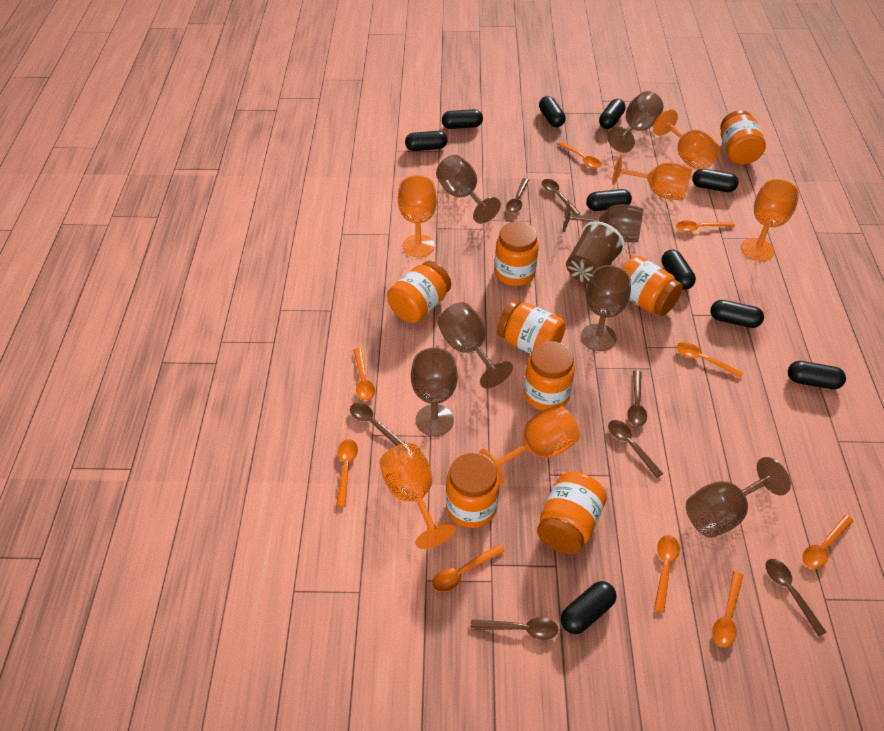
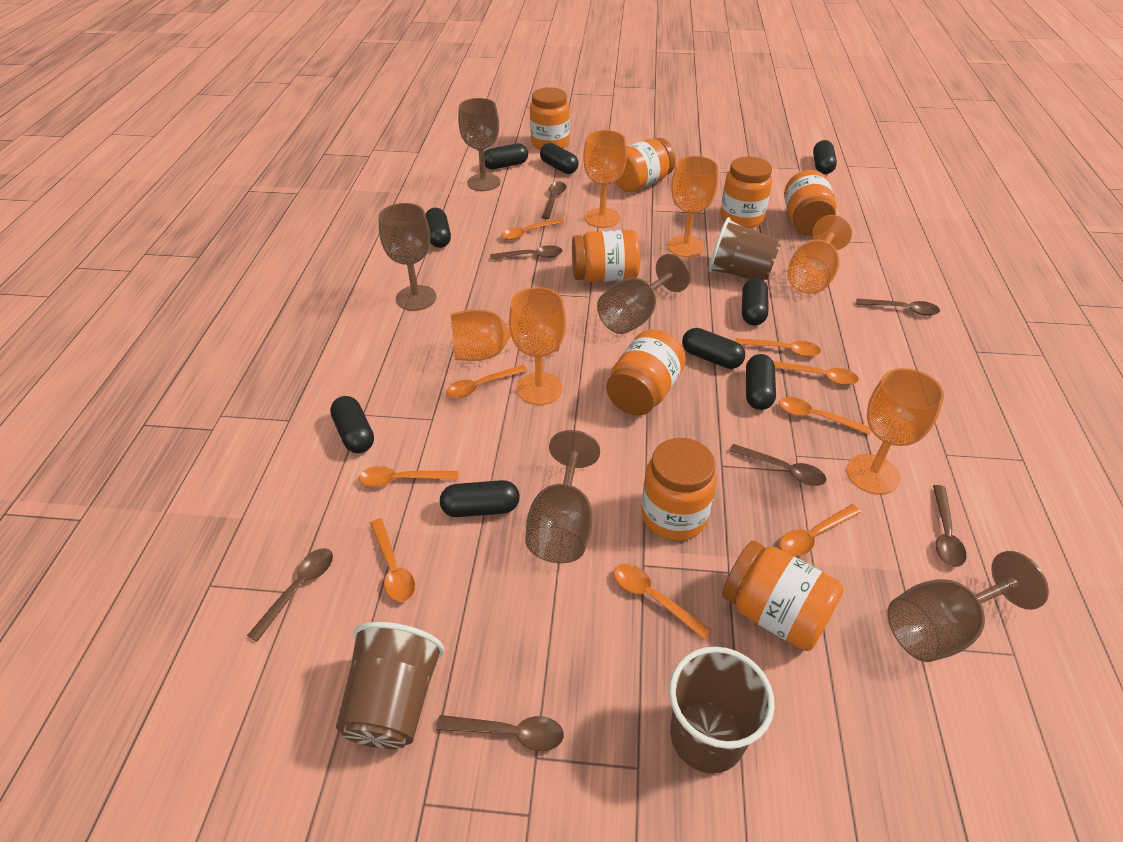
black capsule: [405,131,448,151] [442,109,483,129] [539,96,566,127] [561,581,616,634] [586,189,632,211] [599,99,626,129] [662,250,696,290] [692,169,739,192] [711,300,764,328] [788,361,846,389] = 10 -> [330,396,374,453] [425,208,451,248] [440,480,520,517] [484,143,528,169] [540,143,579,174] [682,328,745,369] [742,278,768,325] [746,354,776,410] [813,140,837,174] = 9
brown cup: [566,221,625,284] = 1 -> [336,622,444,749] [669,646,775,773] [708,217,781,281] = 3
brown goblet: [411,348,458,436] [436,155,501,224] [438,302,513,388] [563,200,644,242] [581,265,631,351] [608,91,664,153] [686,457,791,538] = 7 -> [378,203,436,311] [458,98,500,191] [525,430,600,563] [597,254,690,334] [888,551,1049,662] = 5

